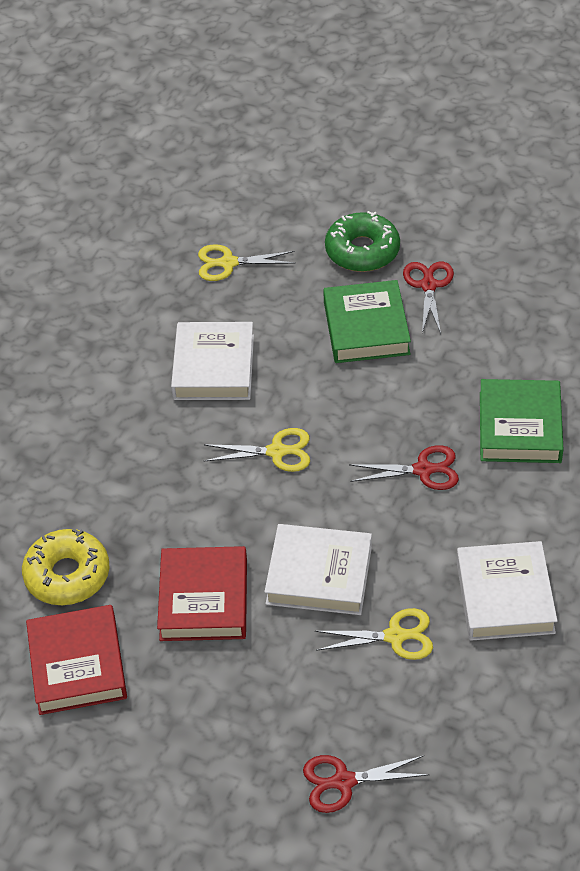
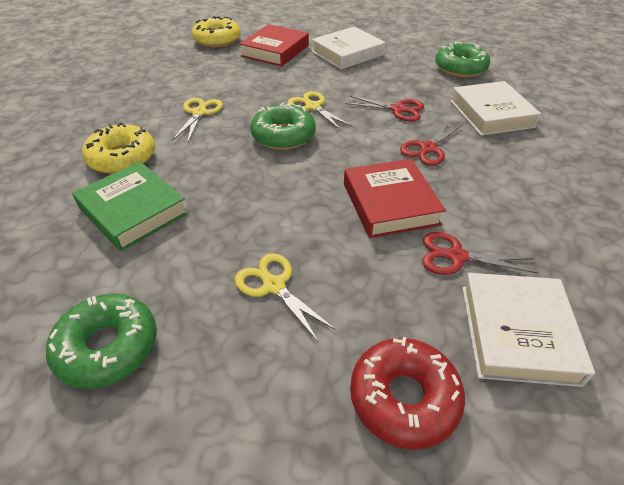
green book: [323,280,411,363] [480,379,564,463] = 2 -> [72,161,189,251] = 1
green donut: [325,211,400,272] = 1 -> [46,293,157,389] [250,103,316,150] [435,41,490,77] = 3
red donut: none = 0 -> [350,337,465,450] = 1
yellow donut: [22,529,109,605] = 1 -> [82,122,155,174] [192,16,241,47] = 2

